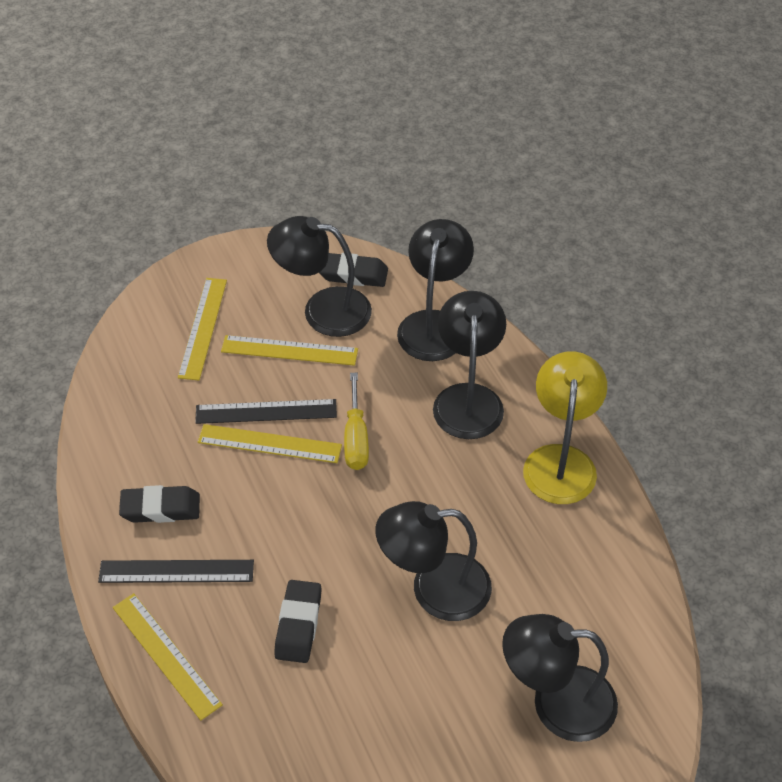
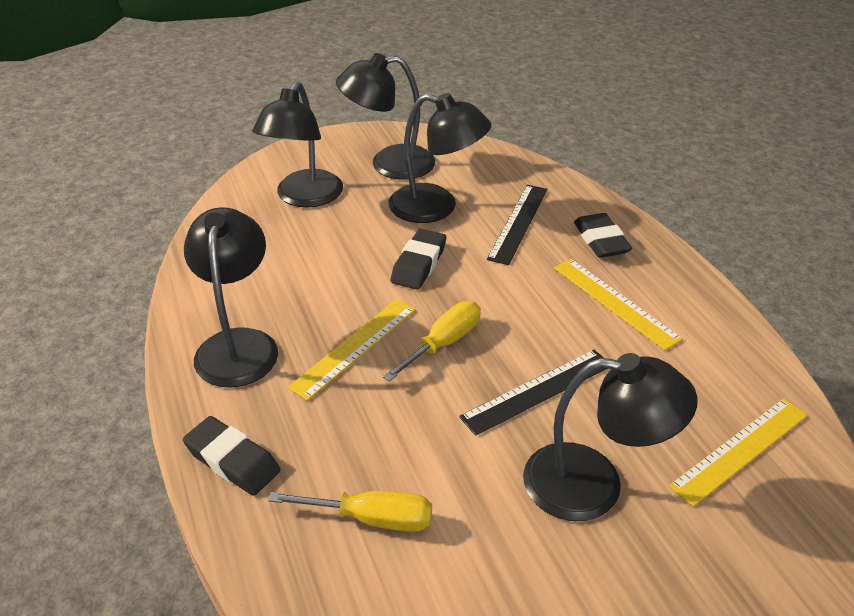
yellow lamp: [523,352,607,504] = 1 -> none = 0
yellow ruler: [113,593,223,721] [178,278,227,381] [198,424,342,463] [221,335,358,366] = 4 -> [288,299,416,401] [554,259,683,350] [669,398,808,507] = 3
yellow screwdriver: [344,373,369,470] = 1 -> [268,491,432,532] [383,301,481,382] = 2

